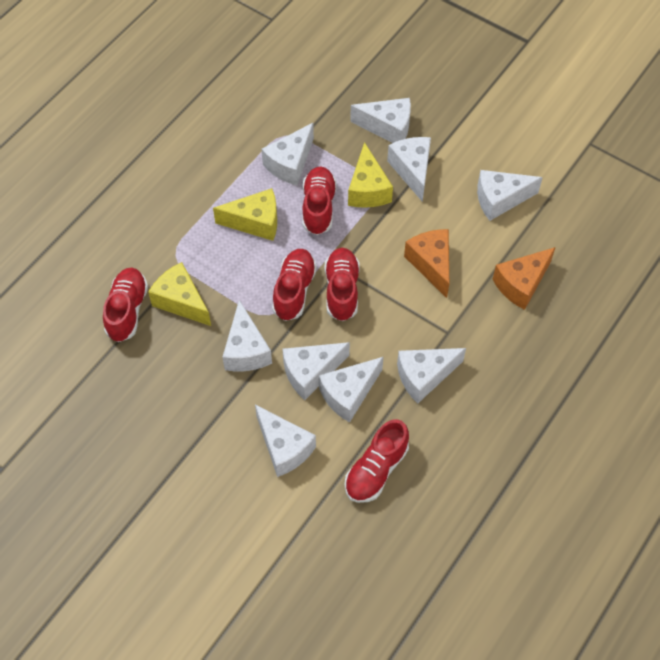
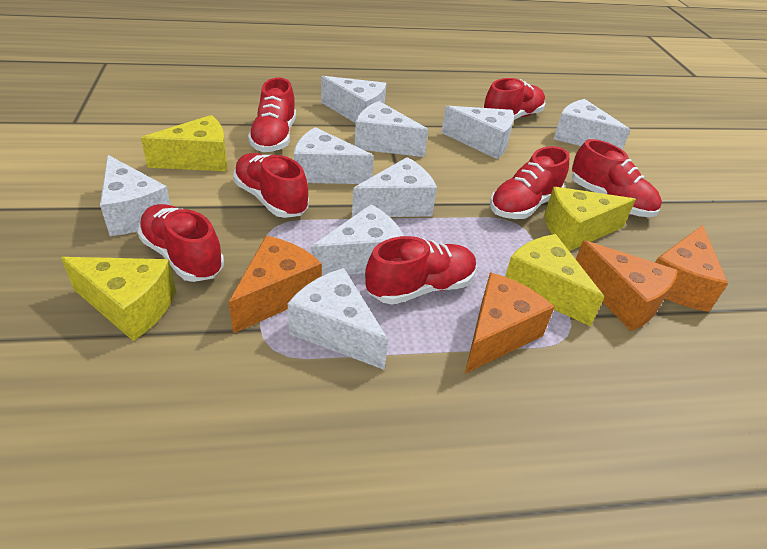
orange cheese: [404,229,449,298] [493,247,556,310] = 2 -> [229,236,322,334] [465,272,555,374] [576,240,678,331] [655,225,728,312] = 4
red shoe: [103,268,148,342] [272,249,317,321] [302,166,337,235] [324,248,360,321] [345,419,409,503] = 5 -> [137,204,224,282] [233,153,309,218] [248,78,296,152] [365,236,477,305] [483,78,546,120] [490,146,569,219] [572,139,662,217] = 7
yellow cheese: [148,262,211,326] [213,188,277,241] [348,142,393,208] = 3 -> [61,257,176,341] [141,115,227,171] [505,234,604,326] [544,187,636,251] = 4

